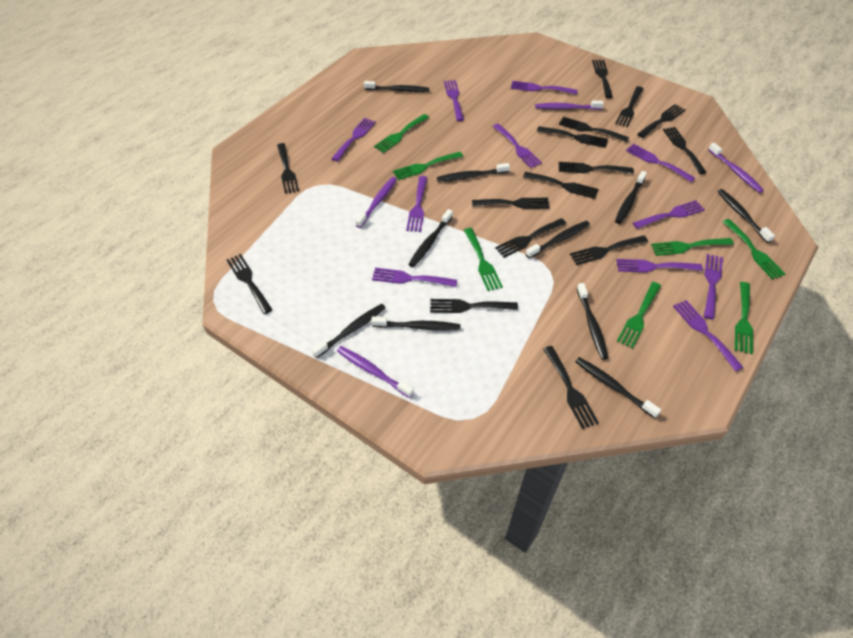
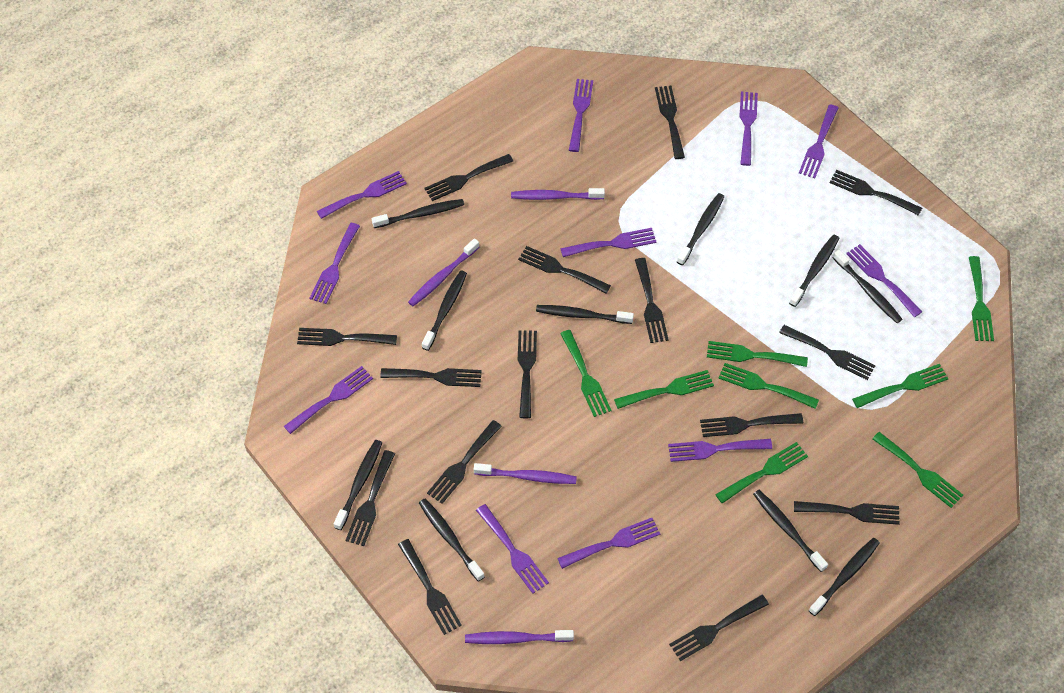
green fork: [374,114,429,153] [393,152,463,180] [464,228,503,291] [617,282,661,349] [651,238,734,256] [723,219,785,280] [735,282,753,354] = 7 -> [560,330,612,417] [614,370,714,409] [707,341,808,367] [715,442,808,504] [719,363,819,409] [852,364,949,408] [872,432,963,508] [969,256,994,341] = 8

